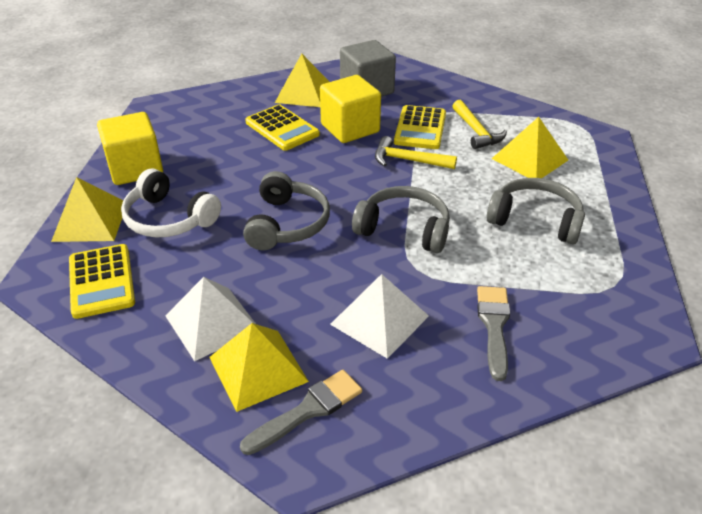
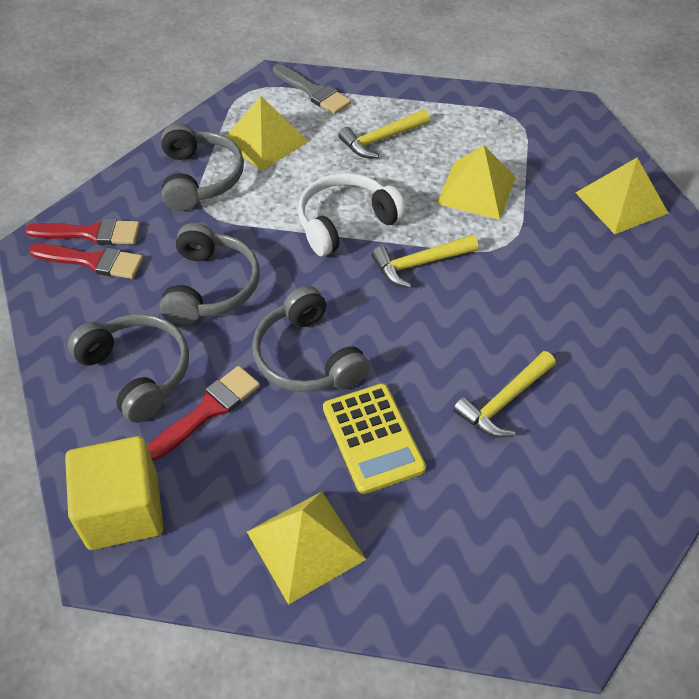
grey brush: [240,370,362,455] [477,286,510,381] = 2 -> [273,64,351,114] = 1
grey cube: [340,40,396,96] = 1 -> none = 0
grey headphones: [243,171,330,250] [352,186,450,253] [487,178,585,244] = 3 -> [68,314,189,423] [160,223,260,324] [161,123,244,211] [252,286,370,392] = 4
red brush: none = 0 -> [25,218,140,245] [29,244,143,279] [147,366,260,461] = 3
white pyramid: [165,277,256,361] [330,274,429,359] = 2 -> none = 0
yellow calculator: [69,244,135,319] [245,104,320,151] [394,105,446,149] = 3 -> [323,384,426,494] = 1
yellow cube: [97,112,163,185] [320,75,381,143] = 2 -> [65,436,164,550] = 1
yellow hammer: [375,136,457,169] [452,100,507,149] = 2 -> [338,109,430,158] [371,235,478,288] [453,351,556,438] = 3

